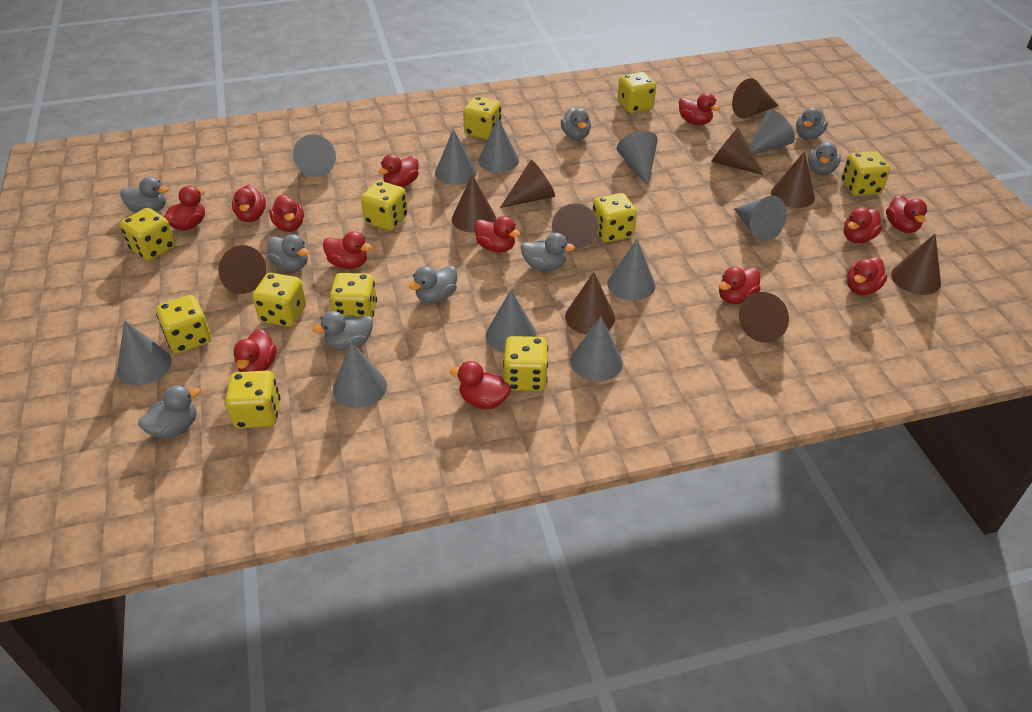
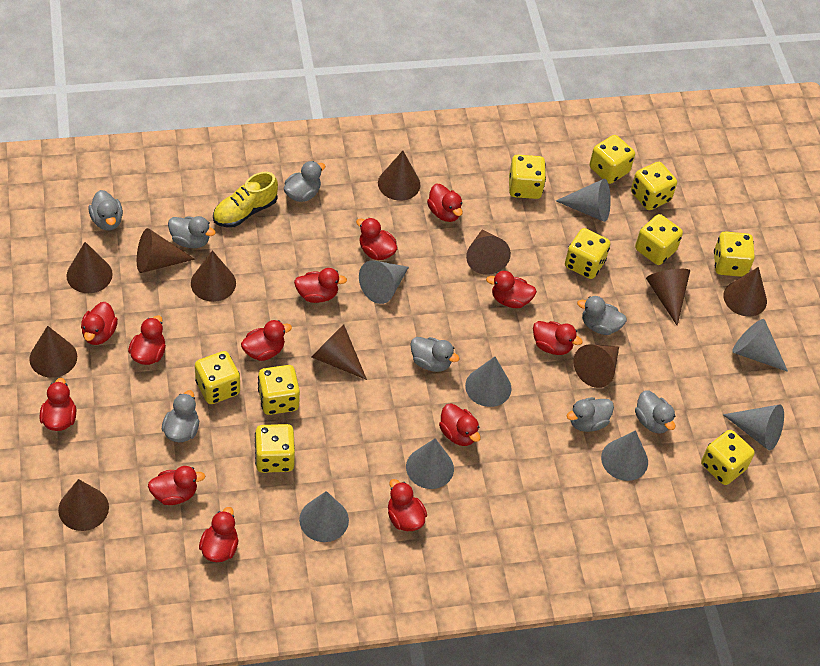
brown cone: [218,245,266,294] [452,175,496,233] [500,160,555,208] [552,203,598,249] [565,272,615,335] [711,127,764,175] [732,79,779,118] [739,292,789,343] [771,151,815,208] [891,234,941,295] = 10 -> [29,326,77,378] [58,479,109,531] [67,242,113,293] [137,228,195,273] [191,250,236,302] [312,324,367,380] [378,151,420,201] [466,229,511,275] [573,344,619,388] [646,269,690,326] [723,267,767,317] = 11
grey cone: [117,320,172,386] [293,134,336,177] [333,342,387,408] [435,129,477,185] [478,118,519,172] [486,290,537,353] [570,316,623,381] [607,239,656,301] [617,131,658,186] [734,196,787,241] [749,110,795,154] = 11 -> [299,491,349,542] [359,260,409,304] [406,438,454,489] [465,356,512,407] [556,179,611,222] [601,430,648,481] [723,404,784,450] [732,319,788,372] = 8
grey duck: [120,177,168,213] [138,385,200,439] [267,234,308,271] [312,311,373,351] [409,266,457,303] [521,233,575,271] [561,108,591,140] [796,108,828,140] [808,141,841,175] = 9 -> [89,190,123,231] [161,390,199,442] [168,216,216,248] [284,161,325,202] [410,337,460,372] [566,397,614,432] [577,296,627,335] [635,390,676,434] = 8
yellow dice: [120,208,175,261] [156,295,211,354] [225,370,280,428] [252,273,306,327] [330,273,377,319] [361,181,408,230] [463,96,501,140] [503,336,548,391] [593,193,637,242] [617,72,656,113] [841,151,890,196] = 11 -> [195,351,240,404] [255,424,295,473] [258,365,300,415] [509,155,546,199] [565,228,610,279] [589,135,635,184] [631,162,677,210] [635,214,683,265] [701,430,755,485] [714,231,755,277] = 10
yellow shoe: none = 0 -> [213,172,278,227] = 1

